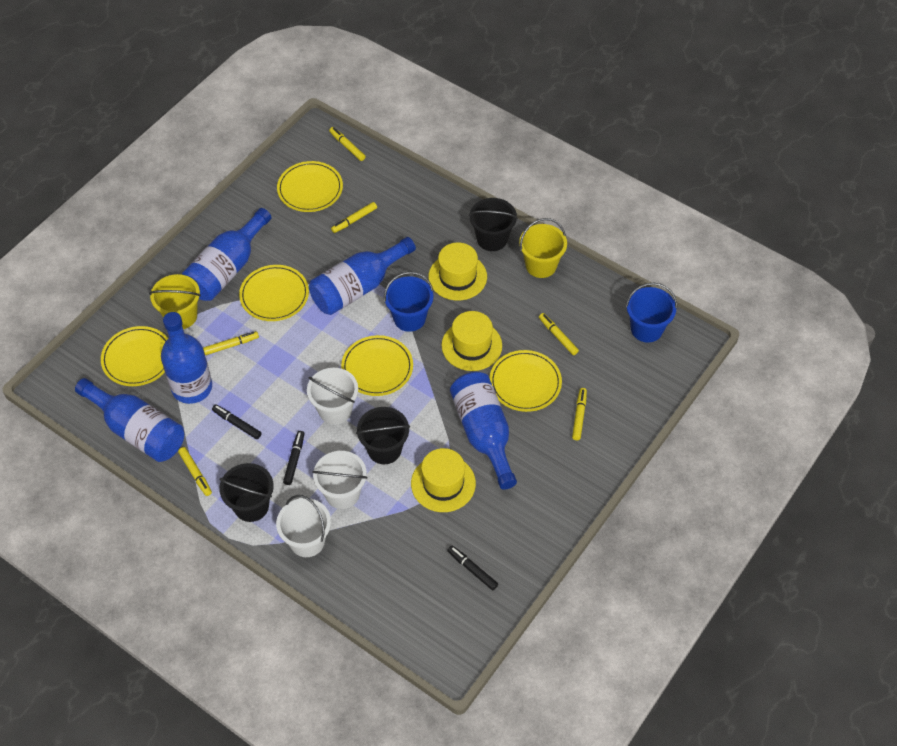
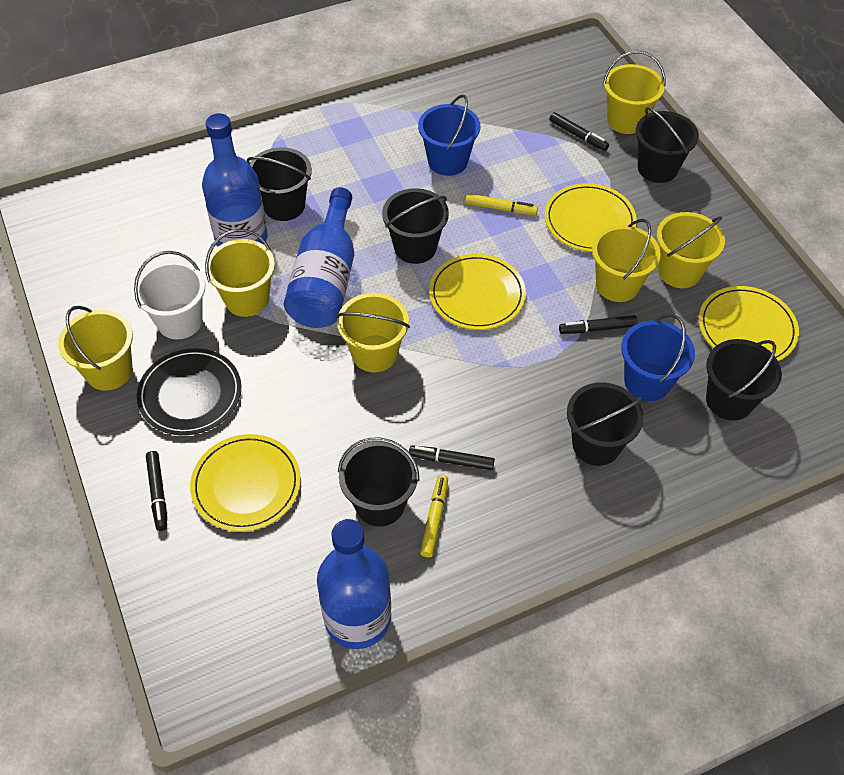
black bucket: [219,463,274,522] [356,407,410,464] [469,198,518,251] = 3 -> [247,147,312,221] [338,438,419,526] [382,188,449,264] [567,383,644,466] [636,107,699,183] [706,339,782,420] = 6
black marker: [212,405,261,439] [283,431,305,485] [447,545,498,590] = 3 -> [146,451,167,531] [409,445,495,470] [549,112,609,151] [559,315,638,334] = 4
black plate: none = 0 -> [137,348,241,435] = 1
blue bottle: [75,378,184,462] [161,312,212,404] [182,208,272,301] [309,237,416,315] [450,372,517,490] = 5 -> [202,113,267,247] [284,187,354,328] [317,519,391,649] = 3
white bucket: [276,495,331,557] [307,368,358,425] [312,451,368,509] = 3 -> [134,251,205,339] = 1
yellow bucket: [149,274,201,329] [519,218,567,278] = 2 -> [58,306,133,391] [205,229,275,317] [336,293,410,372] [592,219,661,302] [603,51,665,134] [656,212,725,288] = 6
yellow hat: [411,448,476,512] [429,242,487,300] [441,311,502,371] = 3 -> none = 0
yellow marker: [178,447,212,496] [203,331,259,355] [329,127,366,161] [331,202,377,233] [539,313,579,355] [572,388,587,440] = 6 -> [420,475,448,557] [465,193,538,215] = 2
yellow plate: [101,326,168,386] [239,265,309,321] [277,161,343,212] [341,335,413,396] [489,350,562,412] = 5 -> [190,434,301,532] [429,254,526,330] [545,183,637,252] [699,286,799,361] = 4

